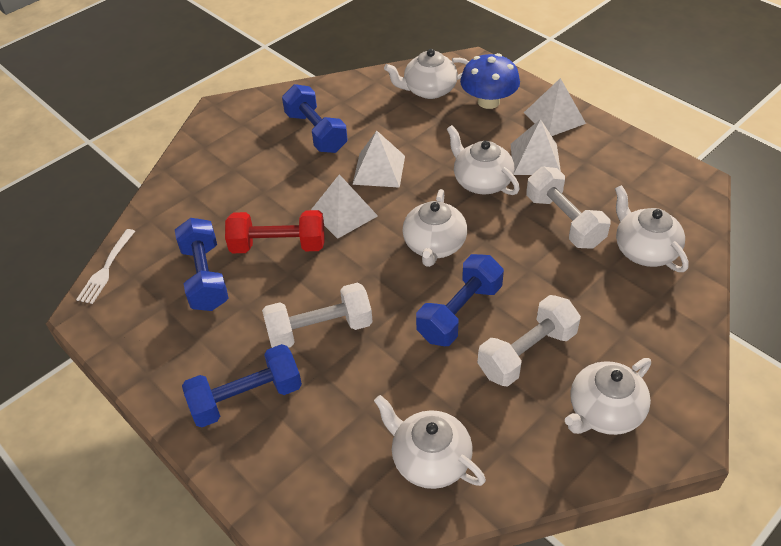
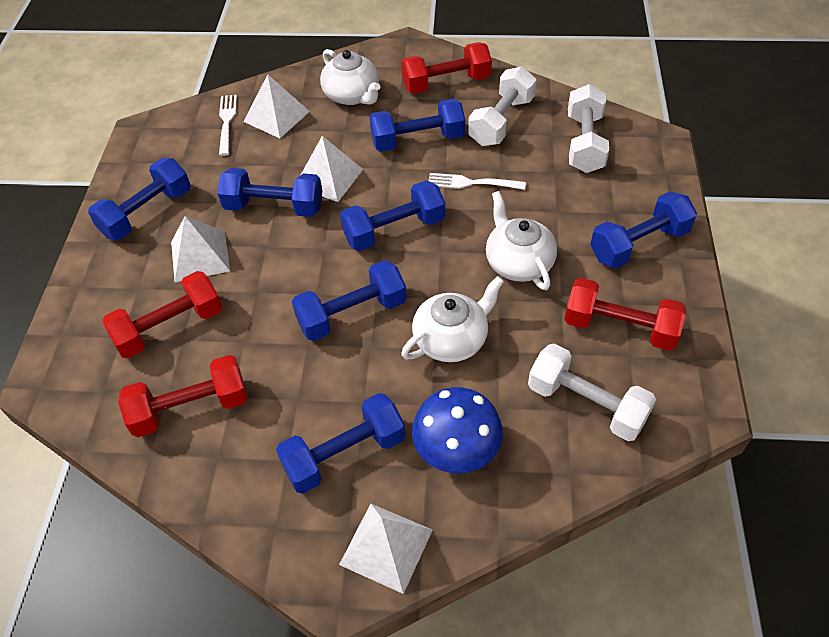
blue dumbbell: [175,218,229,311] [182,344,302,427] [282,84,348,153] [416,254,504,346] = 4 -> [88,158,191,240] [218,168,322,217] [276,393,405,494] [292,260,407,341] [340,180,445,251] [369,99,465,152] [590,192,697,268] = 7
red dumbbell: [225,210,324,253] = 1 -> [102,271,222,359] [118,355,248,437] [401,42,492,94] [564,278,686,351] = 4
white fork: [76,229,135,304] = 1 -> [219,95,237,156] [428,173,526,190] = 2
white teapot: [374,395,486,489] [384,49,469,99] [402,189,467,267] [447,125,520,195] [565,358,651,435] [615,185,689,272] = 6 -> [320,49,380,105] [401,276,504,362] [486,191,557,290] = 3

